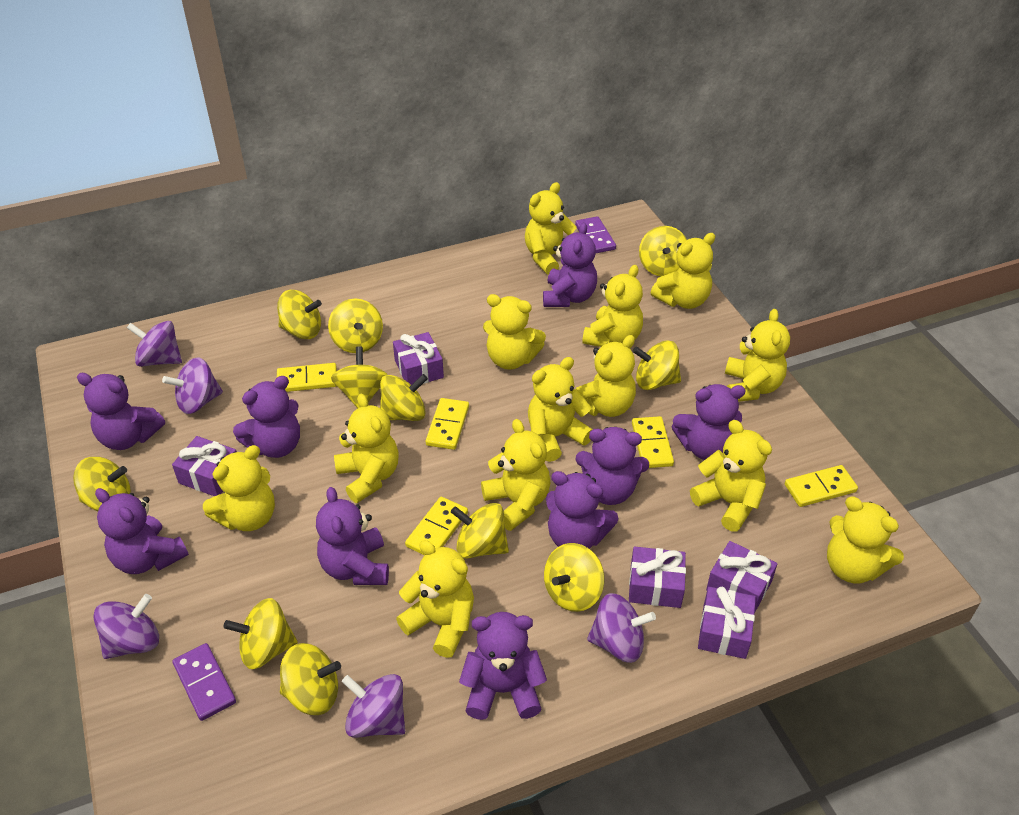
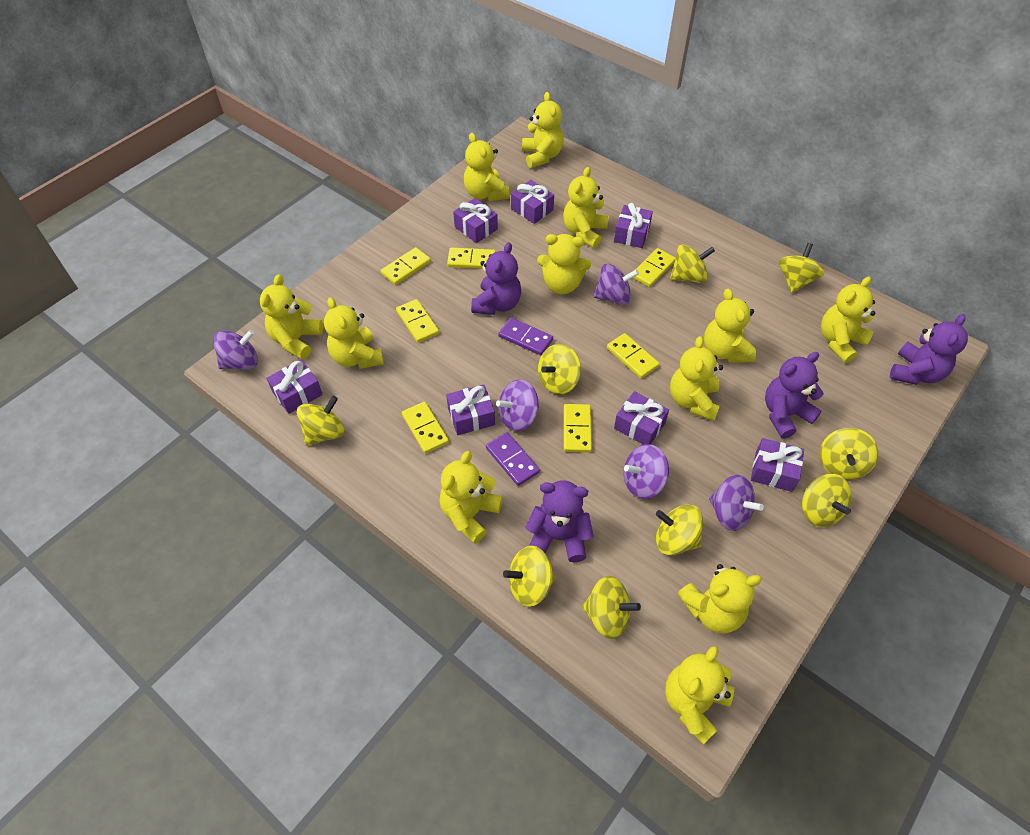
purple gift: [172,436,237,496] [393,332,444,385] [629,547,686,608] [698,587,756,659] [706,541,777,613] = 5 -> [267,359,323,414] [446,384,495,435] [453,198,498,243] [511,180,554,224] [614,203,653,248] [614,391,669,445] [751,438,804,492] = 7
purple teddy bear: [77,373,165,450] [95,488,189,574] [233,376,300,458] [316,487,389,585] [459,612,547,720] [543,222,597,307] [546,471,619,549] [576,427,649,505] [672,384,746,460] = 9 -> [471,242,521,315] [525,480,594,562] [765,352,824,439] [890,314,968,385] = 4
yellow domino: [277,363,337,392] [405,497,468,555] [426,398,469,450] [632,416,674,468] [785,465,858,507] = 5 -> [381,247,431,285] [396,299,439,343] [402,402,449,454] [447,248,496,269] [564,404,592,453] [607,333,660,379] [633,248,676,287] = 7
yellow spinning top: [73,457,131,511] [223,598,298,669] [277,290,322,339] [280,643,341,715] [328,299,383,353] [331,346,388,408] [380,374,428,421] [451,503,509,558] [544,543,605,612] [633,341,681,390] [639,226,687,276] = 11 -> [297,396,345,446] [503,546,556,607] [538,344,581,395] [582,576,641,639] [656,504,703,555] [670,244,715,283] [779,243,824,293] [802,474,852,527] [820,428,878,480] = 9
yellow teddy bear: [203,445,275,531] [334,394,399,503] [396,540,474,658] [481,419,551,531] [483,294,546,370] [525,182,577,275] [528,357,593,462] [576,335,636,417] [582,265,643,347] [651,233,715,309] [690,420,772,532] [725,309,790,402] [827,496,904,584] = 13 -> [260,274,323,360] [324,297,384,369] [439,451,503,544] [464,133,510,201] [522,92,564,168] [537,234,591,295] [563,167,609,248] [665,646,734,744] [670,336,723,421] [677,564,762,633] [704,288,756,363] [821,277,875,363] = 12

